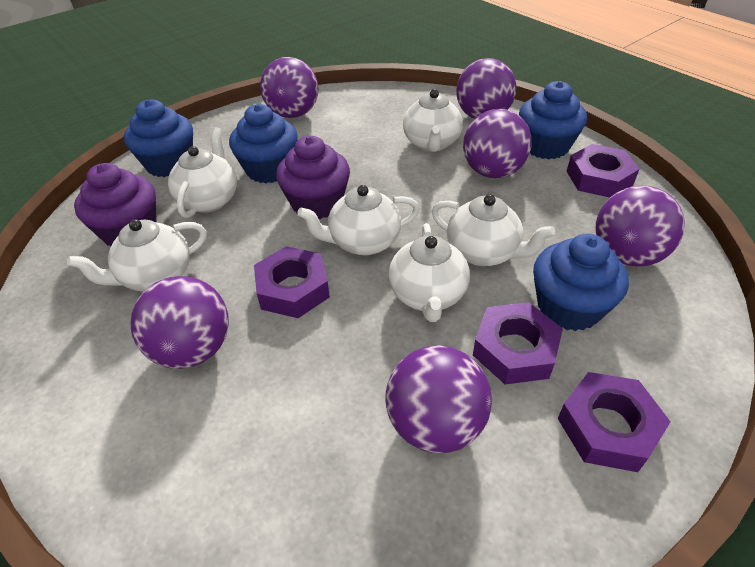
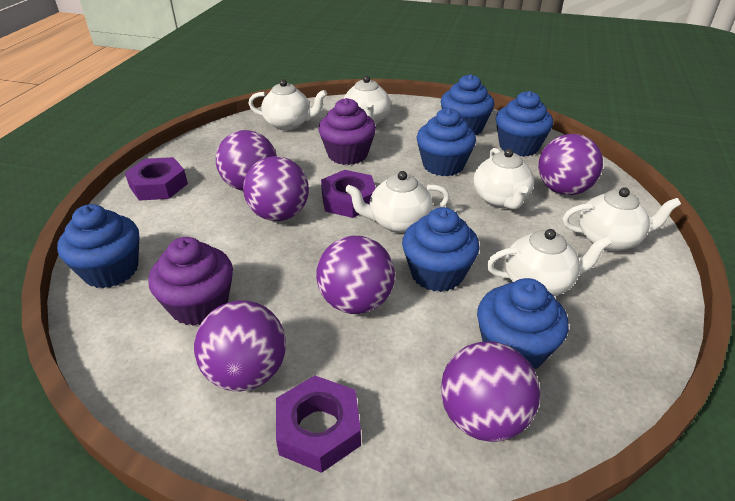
blue cupcake: [124,99,193,177] [229,104,298,183] [519,81,587,159] [533,234,629,331] = 4 -> [57,204,139,288] [402,207,480,292] [417,108,476,176] [441,74,494,136] [477,278,569,369] [496,91,553,157] = 6
purple nut: [254,246,330,318] [473,302,563,384] [558,372,671,472] [567,144,639,198] = 4 -> [125,157,188,201] [276,375,361,473] [321,170,376,218] = 3

